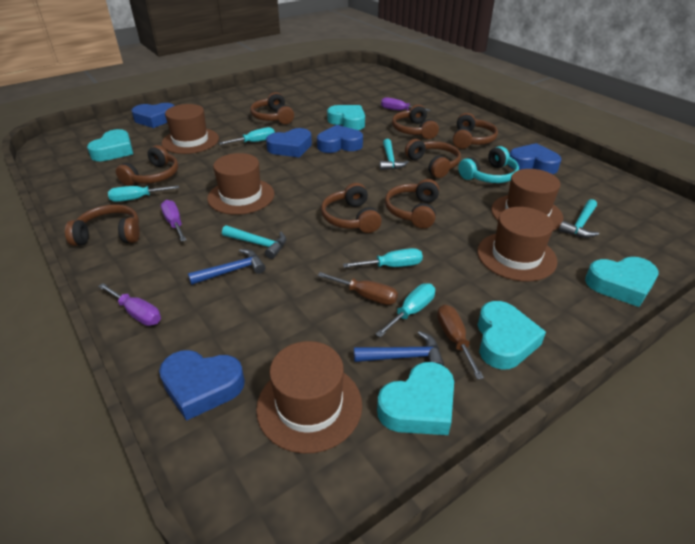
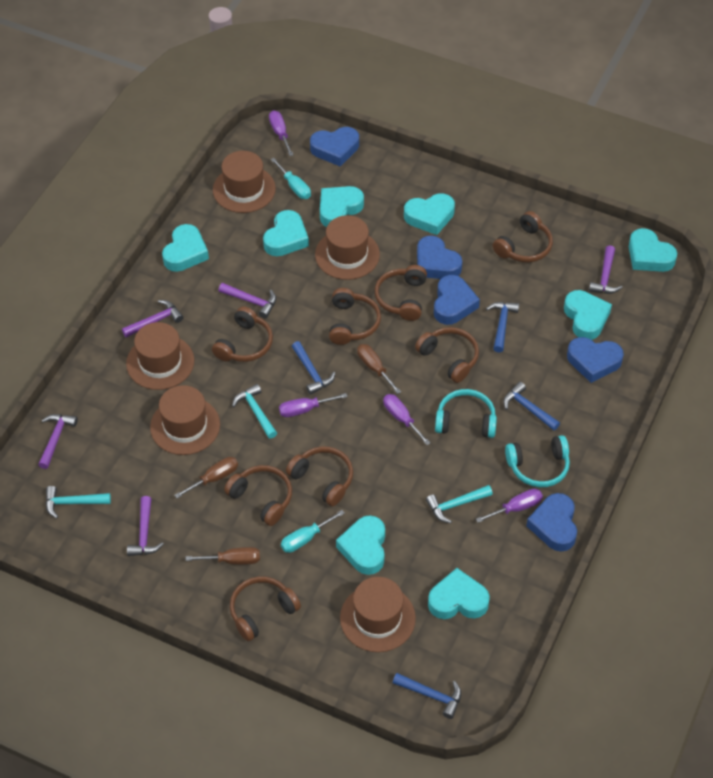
blue hammer: [188,249,266,285] [354,331,444,366] = 2 -> [291,341,335,395] [393,673,461,719] [486,302,519,353] [503,382,560,431] = 4
brown screwdriver: [318,272,398,305] [437,304,484,380] = 2 -> [174,457,238,498] [186,547,260,565] [357,344,401,394] = 3
purple hammer: none = 0 -> [38,414,78,469] [122,300,183,338] [127,496,164,556] [219,283,276,318] [589,245,622,294] = 5
purple screwdriver: [98,283,161,326] [161,200,186,242] [381,97,430,111] = 3 -> [269,111,293,156] [279,393,347,417] [383,394,431,445] [476,489,543,523] = 4
turquoise headphones: [458,146,519,183] = 1 -> [435,389,497,438] [505,435,570,487] = 2
turquoise heart: [87,129,133,161] [327,105,365,130] [377,362,454,435] [478,301,546,370] [585,257,659,307] = 5 -> [162,224,209,272] [263,210,309,256] [320,186,364,227] [336,515,385,575] [404,193,455,235] [428,568,490,619] [564,290,612,340] [629,228,677,272] = 8
turquoise screwdriver: [108,185,179,202] [219,127,275,145] [343,248,423,268] [375,283,435,337] = 4 -> [271,158,311,199] [281,510,345,553] = 2

